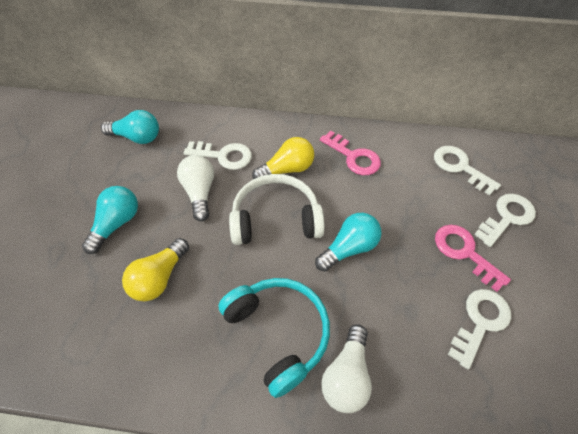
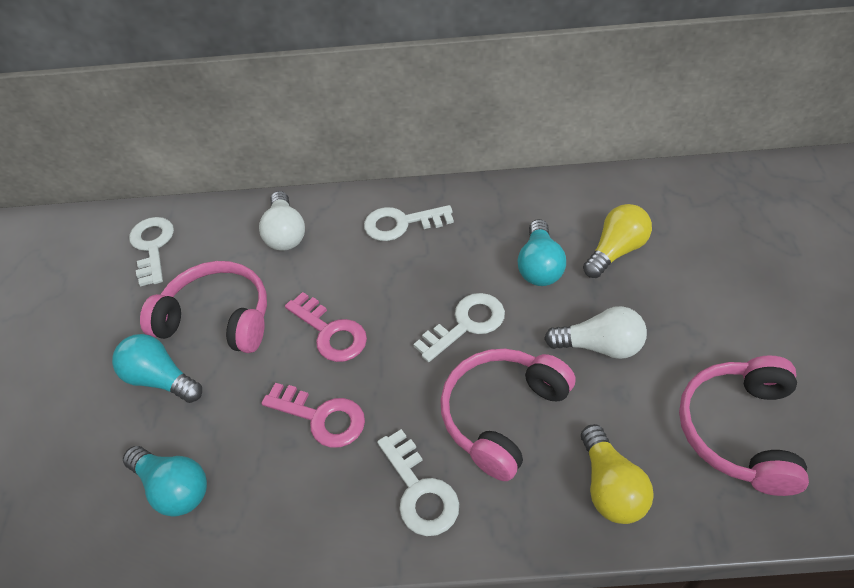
pink headphones: none = 0 -> [140,261,267,353] [440,349,575,481] [679,355,809,496] = 3
turquoise headphones: [218,278,330,398] = 1 -> none = 0
white headphones: [229,174,325,245] = 1 -> none = 0

